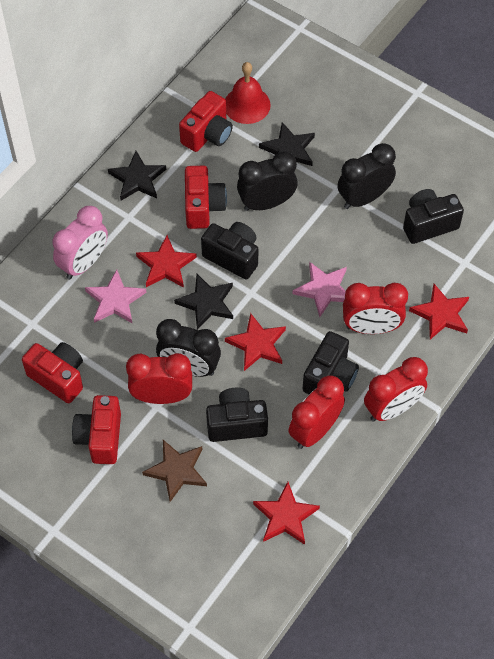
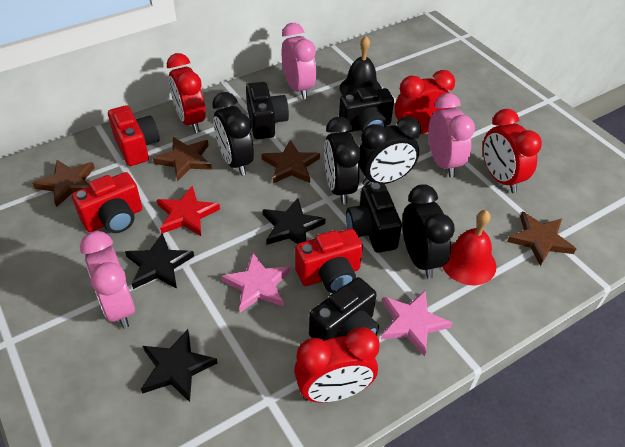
black bell: none = 0 -> [340,36,382,95] = 1
black clock: [156,319,221,377] [237,151,298,211] [337,143,396,209] = 3 -> [212,92,254,176] [324,117,361,204] [359,116,421,186] [402,184,455,278] = 4
brown star: [142,440,207,502] = 1 -> [32,160,95,207] [153,137,212,182] [261,140,320,183] [507,211,576,266] = 4
pink clock: [53,206,108,279] = 1 -> [80,231,135,329] [281,23,316,99] [428,93,475,177] = 3
red camera: [22,342,83,404] [72,395,121,464] [179,91,233,152] [185,166,227,229] = 4 -> [72,172,142,233] [108,105,160,166] [295,229,363,293] = 3
red star: [136,235,197,288] [225,313,286,371] [253,482,320,545] [409,284,469,340] = 4 -> [157,186,220,236] = 1

